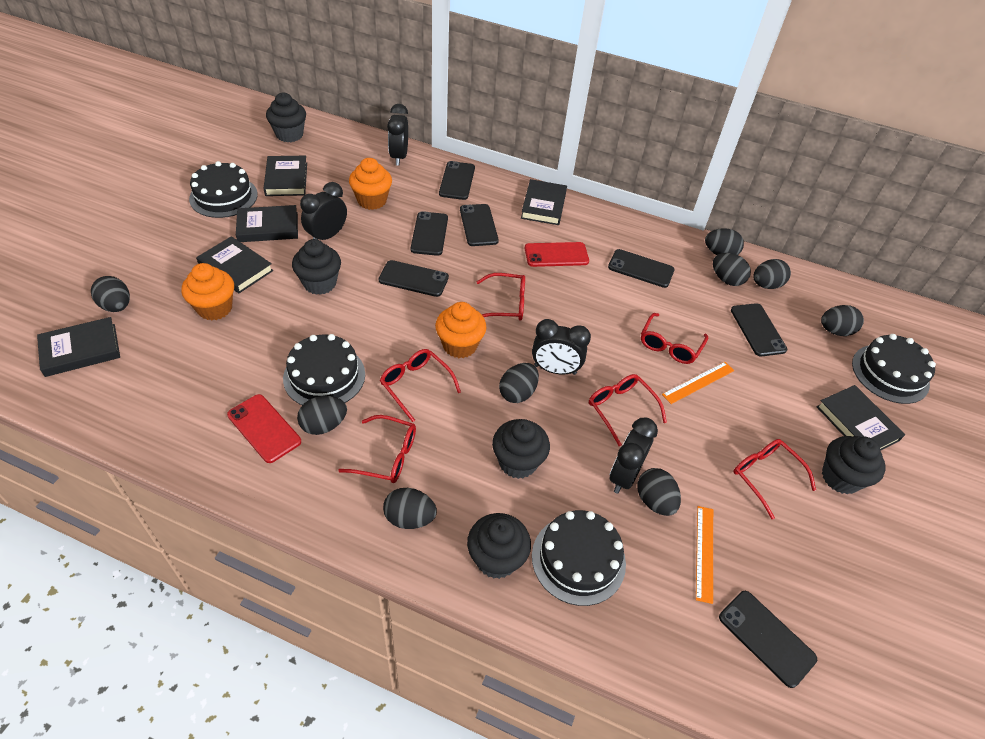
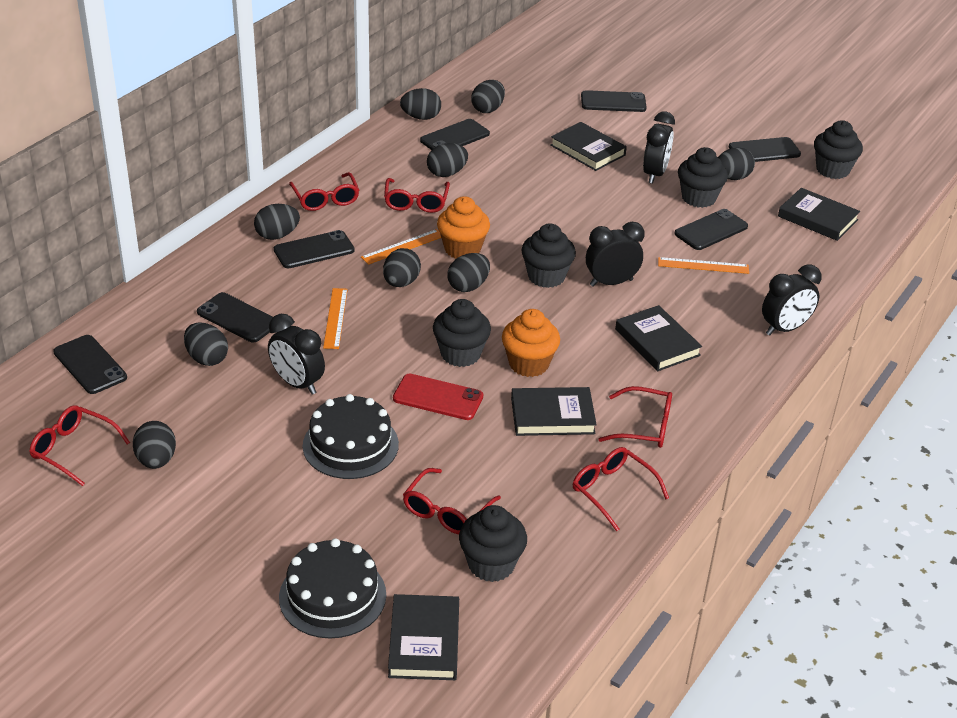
black book: [37,317,120,377] [196,236,273,293] [236,205,298,242] [263,156,307,196] [521,179,567,225] [816,385,905,451] = 6 -> [388,594,459,680] [511,387,597,436] [550,122,627,171] [615,305,702,371] [778,188,860,241] = 5
black cake: [189,161,258,218] [283,334,365,405] [532,510,626,606] [852,334,936,404] = 4 -> [279,538,386,638] [303,394,399,479] = 2
orange cupcake: [182,263,234,320] [349,158,392,210] [435,302,487,358] = 3 -> [437,196,490,259] [502,309,560,377] = 2
orange ruler: [662,362,734,404] [696,506,713,604] = 2 -> [323,288,348,349] [361,229,441,265] [658,257,749,274] = 3
red phone: [227,394,301,463] [525,242,589,267] = 2 -> [393,374,483,420] = 1

